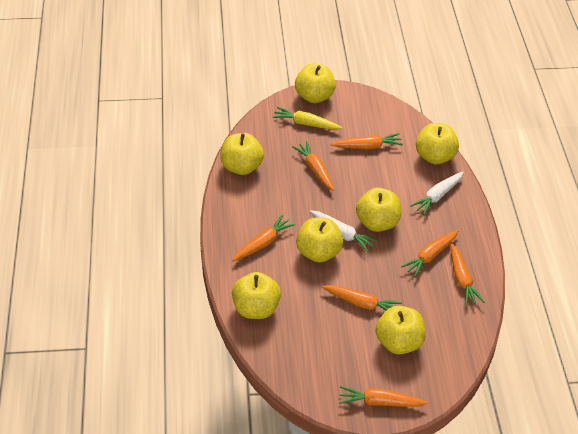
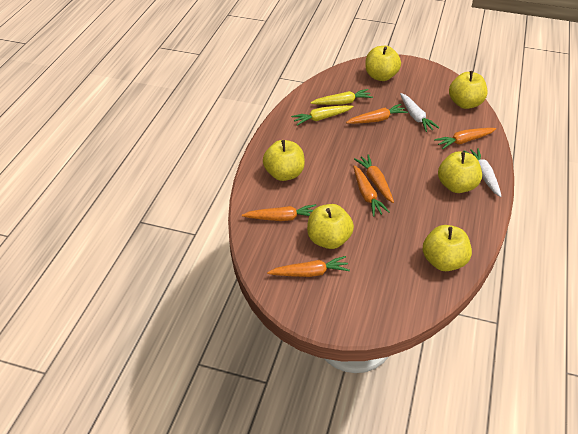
orange carrot: [233,215,295,261] [292,141,334,191] [322,285,402,311] [330,133,403,149] [339,386,428,407] [401,230,458,277] [451,243,484,306] = 7 -> [242,204,316,221] [267,256,350,277] [346,104,408,124] [353,165,390,217] [354,154,394,203] [434,128,496,150] = 6
yellow apple: [220,133,264,175] [232,272,281,319] [295,64,336,103] [296,217,343,263] [356,188,401,232] [375,306,426,355] [416,123,459,164] = 7 -> [263,140,305,181] [307,204,354,249] [365,46,401,81] [423,225,472,271] [438,151,482,193] [449,71,488,109] = 6
yellow carrot: [273,107,342,130] = 1 -> [291,105,354,126] [310,89,373,105] = 2

